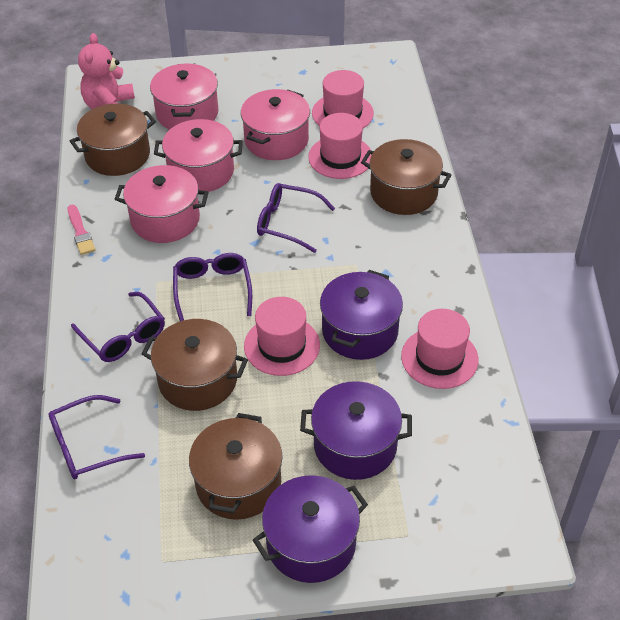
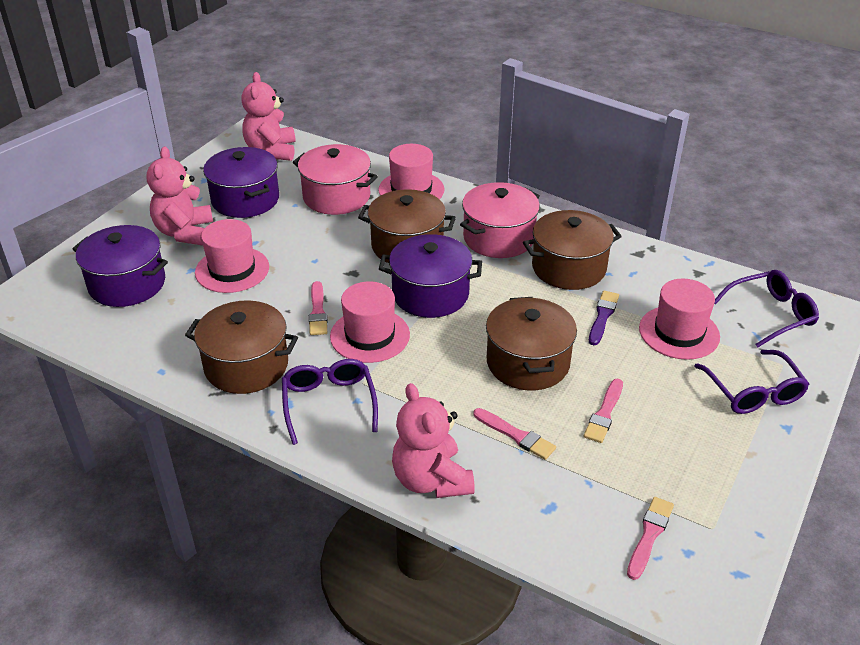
pink brush: [67,205,95,255] = 1 -> [309,281,328,335] [474,408,556,460] [584,379,623,443] [627,497,674,580] = 4
pink pot: [115,165,208,243] [150,63,219,130] [154,119,243,192] [241,89,310,160] = 4 -> [293,144,378,215] [460,182,540,258] = 2
pink teddy bear: [78,33,135,109] = 1 -> [146,146,213,245] [241,72,295,161] [392,383,475,498] = 3
purple brush: none = 0 -> [589,291,619,345] = 1
purple glasses: [48,395,145,479] [71,292,165,362] [173,253,252,321] [257,183,335,253] = 4 -> [282,359,378,445] [695,350,809,414] [714,270,819,347] = 3

